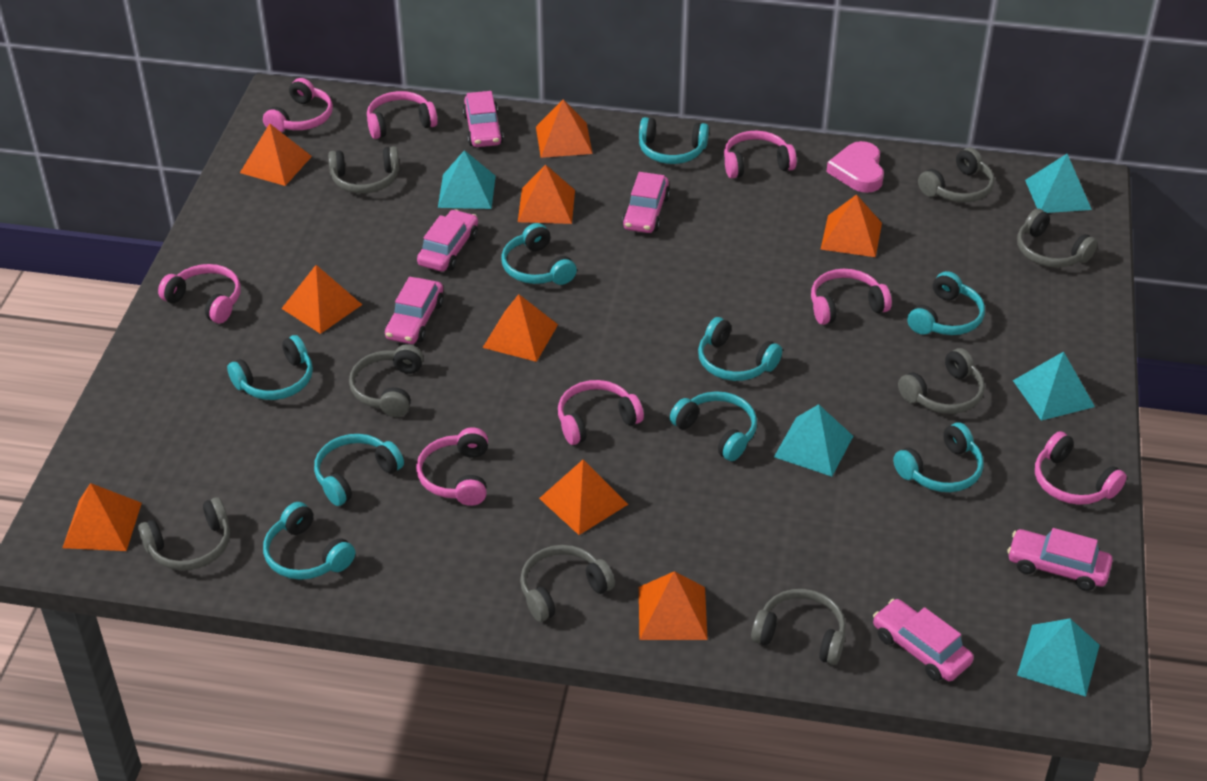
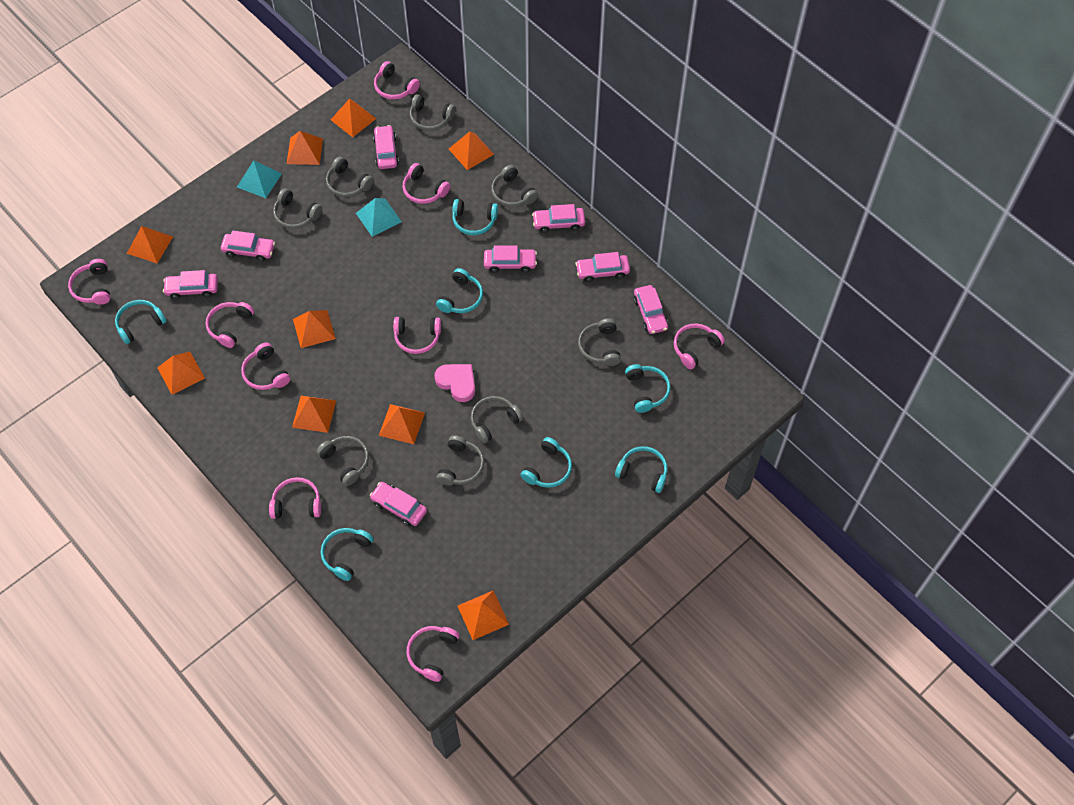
pink car: [385,277,444,344] [417,209,478,272] [463,91,504,147] [622,172,670,233] [873,599,974,681] [1007,528,1113,591] = 6 -> [163,270,218,299] [221,231,275,261] [370,482,427,526] [373,125,399,169] [484,245,537,273] [532,204,585,233] [575,252,630,282] [633,285,668,334] = 8
pink headphones: [158,264,241,323] [263,78,333,132] [367,91,438,139] [416,427,488,506] [558,380,644,445] [724,131,797,178] [811,269,892,325] [1035,431,1127,505] = 8 -> [68,259,110,305] [206,302,254,348] [241,342,290,390] [269,477,321,519] [374,61,420,100] [393,317,441,354] [403,163,450,204] [407,626,459,682] [674,323,725,369] = 9
turquoise headphones: [227,335,313,400] [263,502,355,580] [314,434,404,506] [501,223,577,285] [639,117,709,164] [670,391,757,461] [698,317,782,381] [893,422,984,492] [907,271,985,335] = 9 -> [115,300,167,344] [321,528,374,581] [436,268,483,313] [452,199,498,235] [520,437,572,488] [615,446,668,493] [625,364,671,413] = 7
turquoise pyramid: [438,150,496,209] [774,404,853,477] [1013,351,1095,421] [1017,619,1100,697] [1025,154,1092,213] = 5 -> [237,160,282,198] [356,198,402,237] = 2

